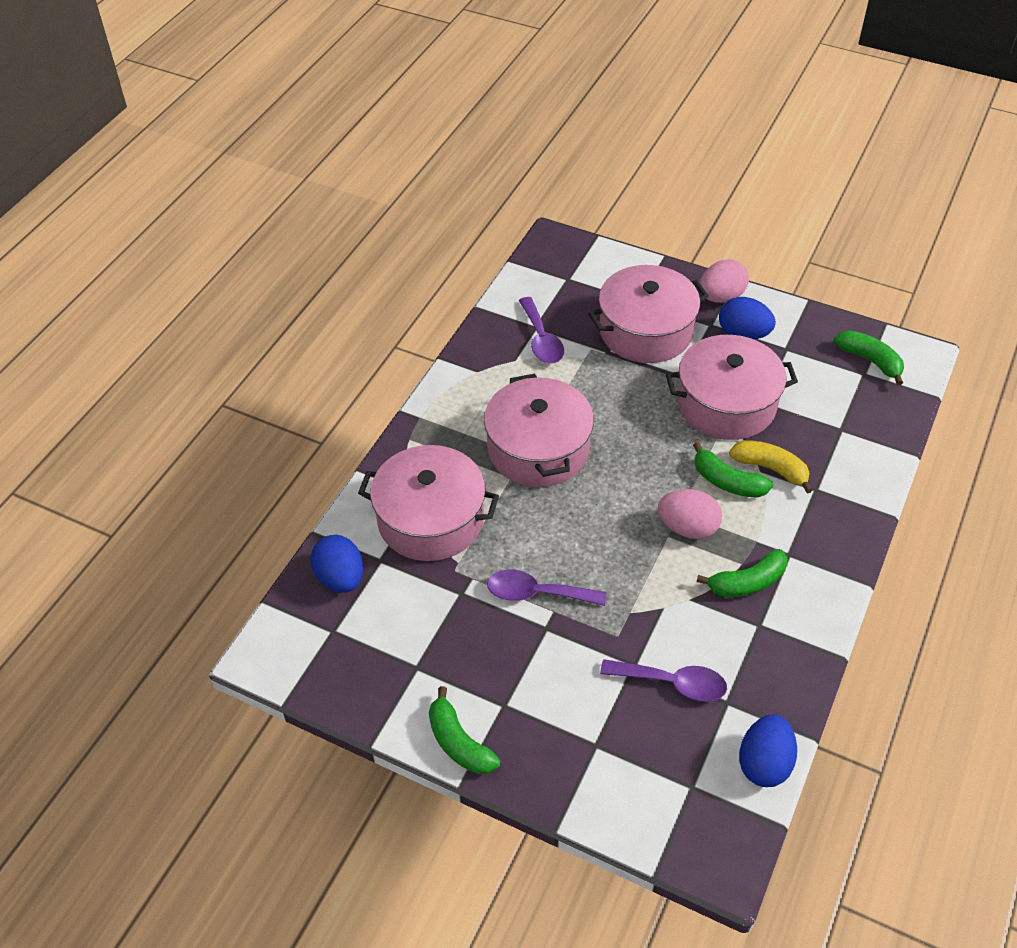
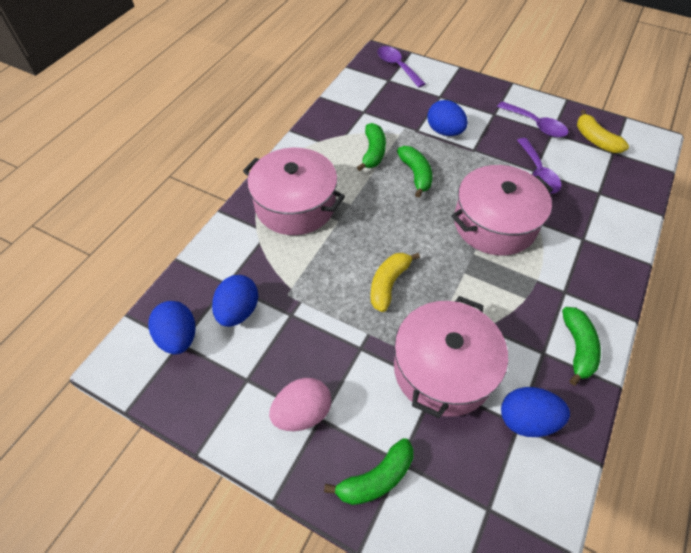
blue egg: [310,535,363,593] [719,297,776,340] [739,714,797,787] = 3 -> [148,301,195,355] [212,275,259,327] [427,100,468,136] [501,387,570,437] = 4
pink egg: [658,489,722,539] [700,259,749,303] = 2 -> [269,378,331,431] = 1
pink pot: [358,445,499,561] [484,374,594,487] [589,265,709,363] [666,335,798,440] = 4 -> [243,148,345,235] [394,296,508,418] [451,165,553,256] = 3
yellow banana: [729,440,813,494] = 1 -> [370,253,420,312] [577,110,629,153] = 2

